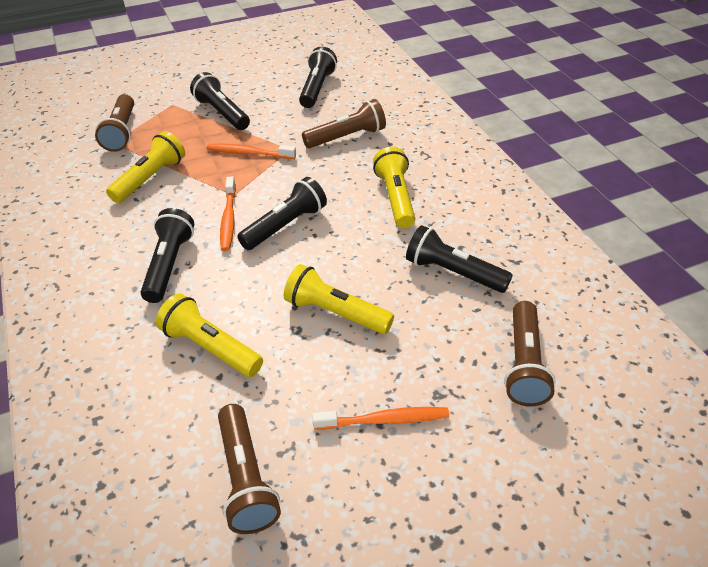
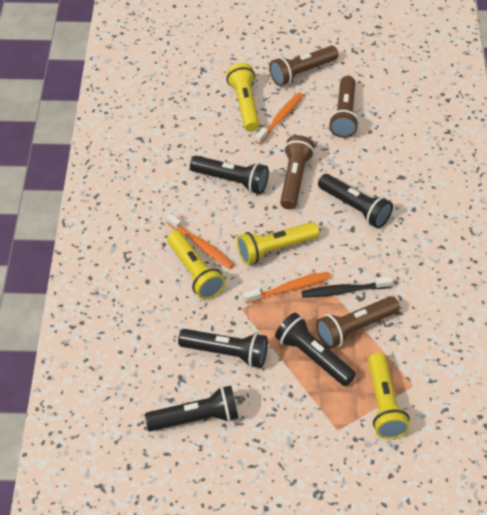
black toothbrush: none = 0 -> [301,276,393,298] = 1

